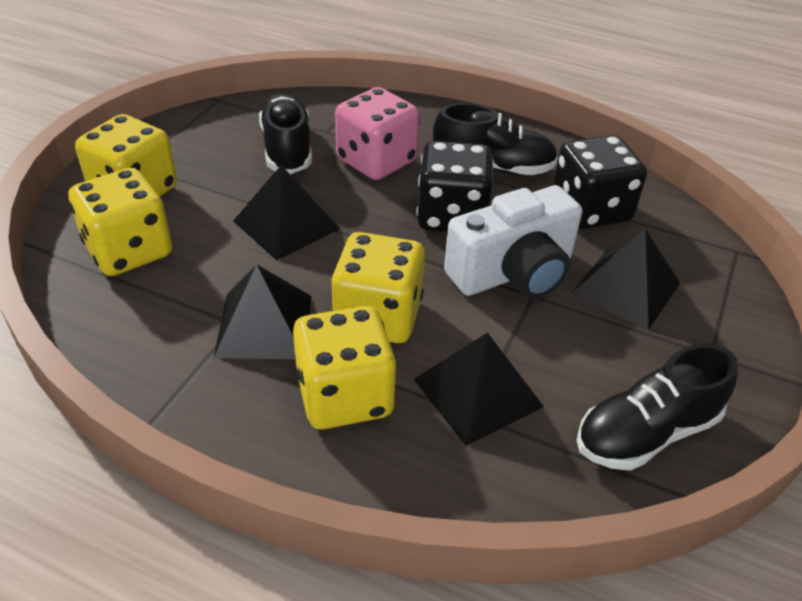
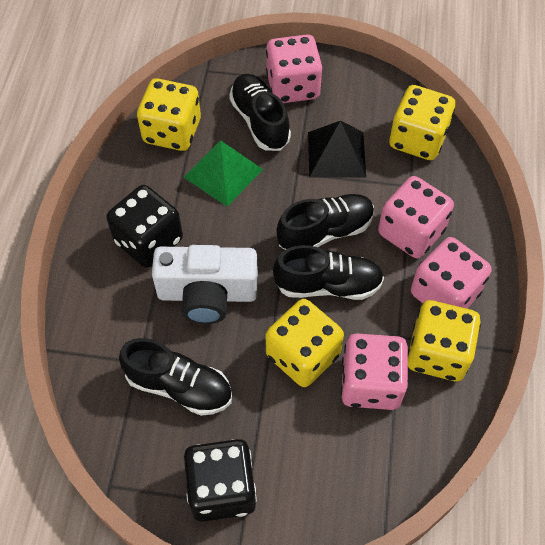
black pyramid: [213,264,311,359] [233,165,340,261] [414,332,544,446] [571,229,680,330] = 4 -> [308,121,366,177] = 1
black shoe: [259,93,312,174] [433,103,558,175] [577,344,738,471] = 3 -> [119,338,232,416] [229,74,291,151] [273,245,384,300] [276,194,374,250] = 4
green pyramid: none = 0 -> [184,140,263,206] = 1
pink dice: [335,87,420,180] = 1 -> [266,34,322,103] [341,333,408,410] [378,176,454,258] [411,237,492,309] = 4

